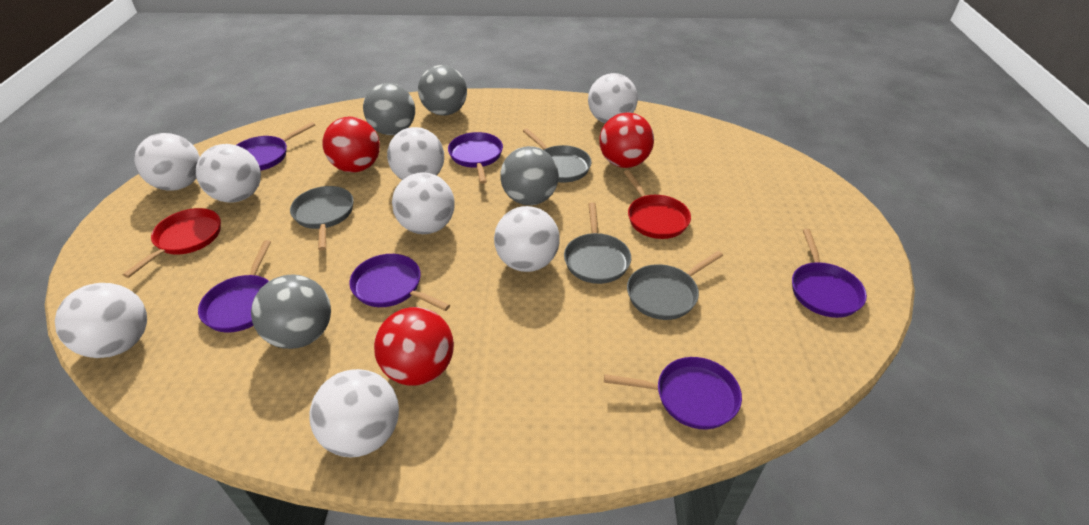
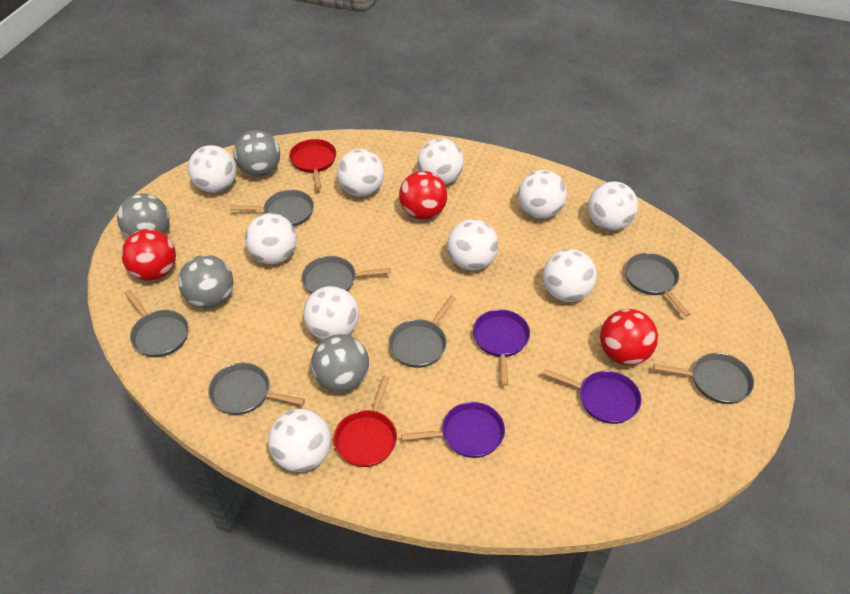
grey pan: [290,186,354,251] [523,128,592,183] [564,202,631,284] [627,251,723,320] = 4 -> [125,290,189,357] [208,363,305,415] [230,190,314,227] [302,256,391,294] [389,296,456,368] [625,253,690,317] [653,353,754,404] = 7
purple pan: [198,240,271,332] [237,122,315,171] [350,254,450,311] [448,132,503,184] [604,357,742,429] [792,229,867,318] = 6 -> [401,402,505,458] [473,309,530,386] [543,369,642,424] = 3
white ball: [55,283,147,358] [134,133,200,191] [196,144,261,203] [309,369,399,457] [387,127,444,180] [392,172,455,234] [494,206,560,272] [588,73,638,123] = 8 -> [188,145,236,193] [245,213,297,264] [268,409,331,472] [303,286,359,340] [337,149,384,197] [417,138,464,185] [447,219,499,270] [518,170,567,219] [543,249,597,302] [588,181,638,231] = 10

